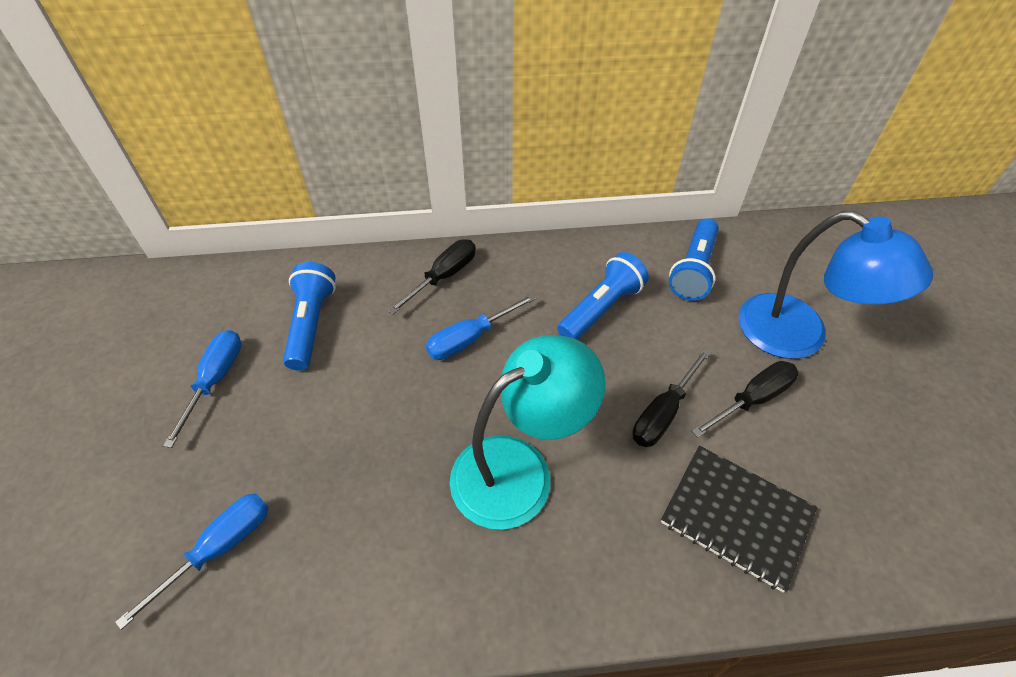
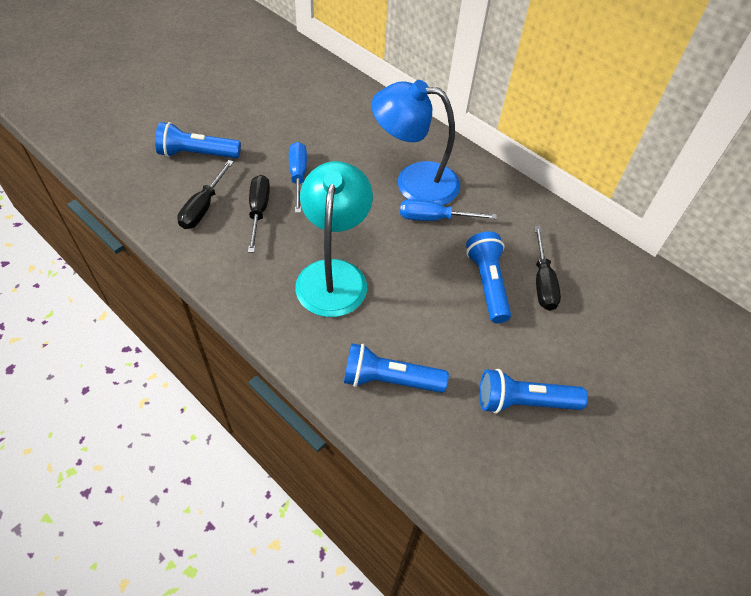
black notebook: [661,446,817,592] = 1 -> none = 0
blue flashlight: [283,262,336,371] [557,252,649,340] [669,218,719,301] = 3 -> [155,122,241,158] [344,343,449,393] [466,232,511,323] [479,369,588,414] = 4
blue screwdriver: [115,493,269,630] [163,330,241,448] [426,294,536,360] = 3 -> [289,142,307,213] [400,199,497,221] = 2

